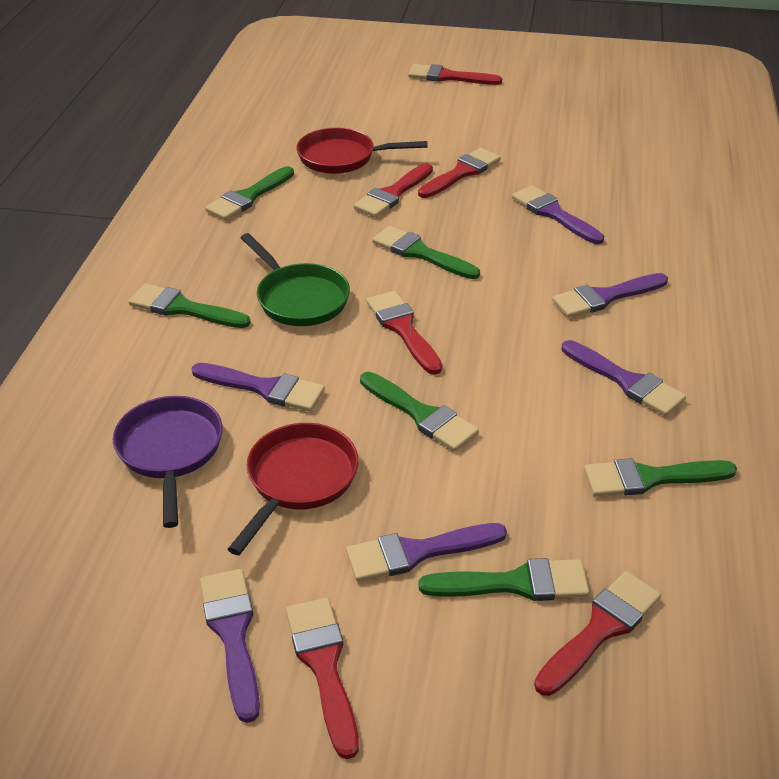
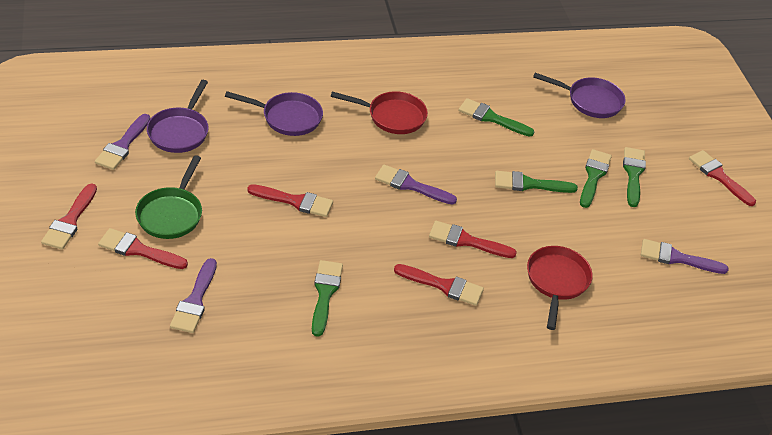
green brush: [128,284,251,328] [205,166,294,220] [360,372,479,451] [372,226,480,279] [419,558,589,601] [584,458,737,497] = 6 -> [312,260,343,337] [458,98,534,137] [495,171,578,193] [580,149,612,208] [623,147,646,207] = 5
purple brush: [191,363,325,412] [200,569,260,723] [346,523,507,582] [512,185,604,244] [552,273,668,318] [562,340,686,416] = 6 -> [95,114,150,170] [170,258,217,333] [375,165,457,205] [641,239,729,274] = 4
purple pan: [113,396,223,528] = 1 -> [147,80,209,153] [225,91,323,136] [533,73,626,118] = 3

